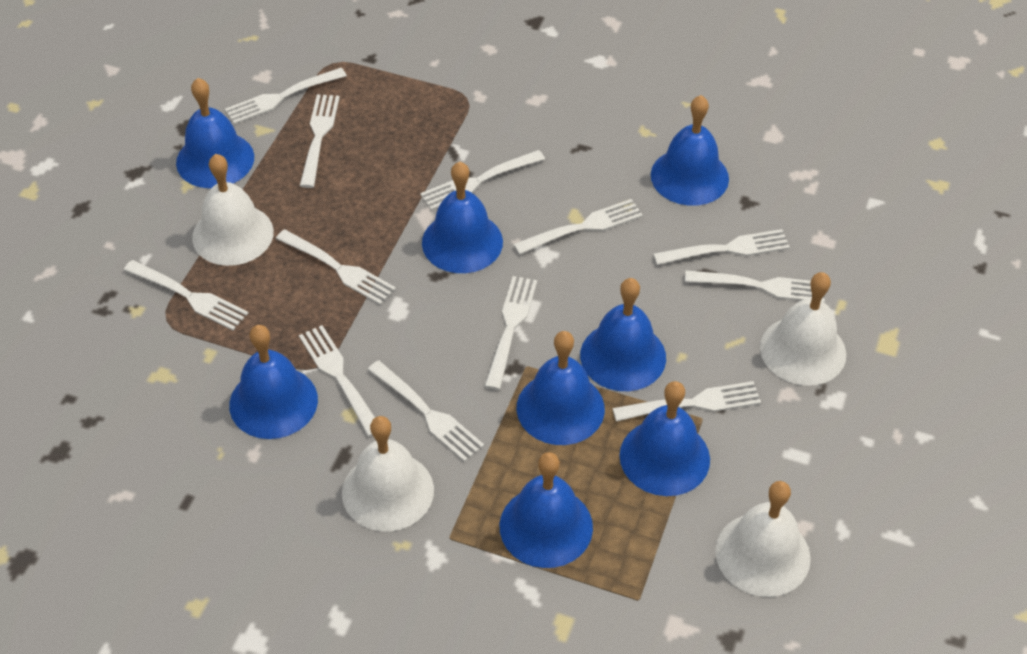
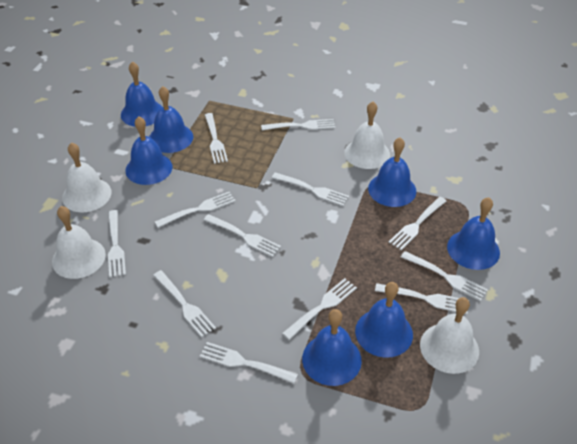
blue bell: [176,78,254,188] [229,325,318,439] [422,162,503,273] [500,452,593,568] [517,331,605,445] [580,278,666,391] [619,381,710,496] [651,95,729,206] = 8 -> [121,62,162,127] [125,116,172,185] [149,86,193,153] [302,309,362,386] [355,282,413,358] [368,137,416,207] [447,197,500,270] = 7

